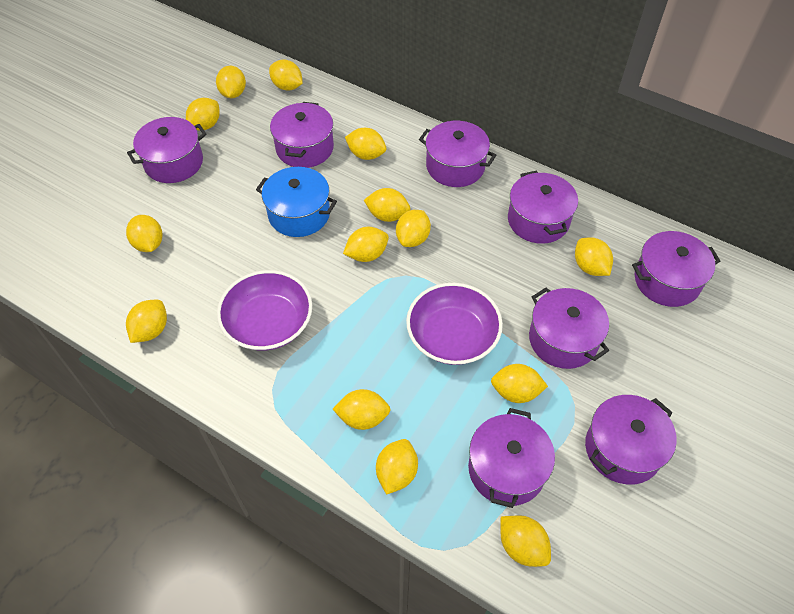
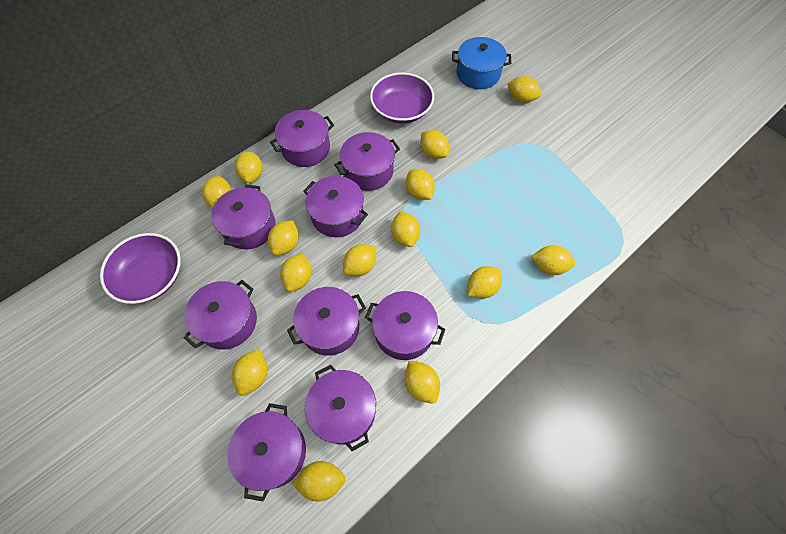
purple pot: [127,117,207,183] [270,102,334,168] [419,121,496,187] [468,408,555,508] [508,171,578,244] [529,288,609,369] [585,395,677,485] [632,231,721,307] = 8 -> [184,280,257,350] [211,184,275,250] [227,403,306,501] [270,110,334,167] [287,287,366,356] [303,176,368,237] [305,365,376,451] [334,132,400,191] [365,291,445,360] = 9

